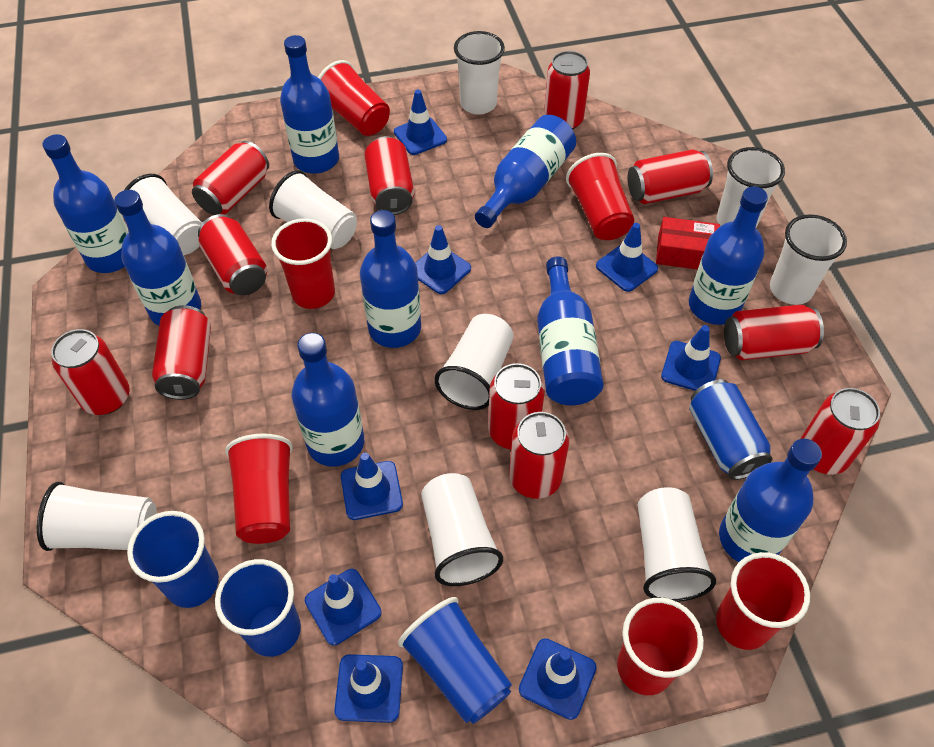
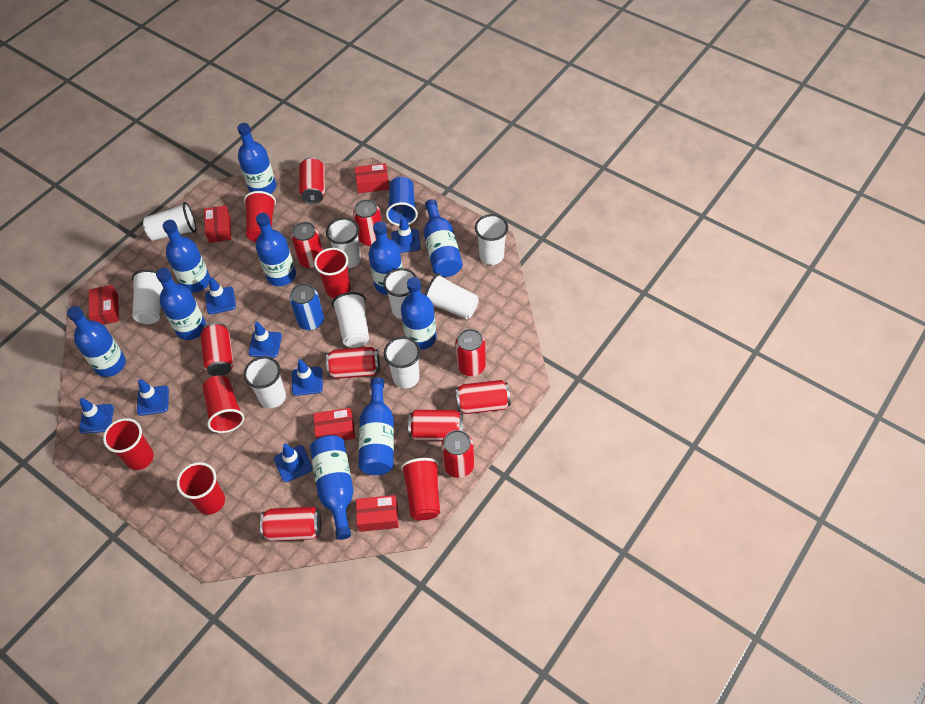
blue bottle: [42,134,129,273] [114,190,201,325] [280,35,339,174] [292,333,364,467] [360,210,421,348] [475,115,576,228] [537,256,604,405] [689,186,768,325] [719,439,822,562] = 9 -> [67,306,126,377] [156,268,206,340] [163,220,210,293] [237,123,276,194] [256,213,296,286] [310,435,353,540] [358,377,394,475] [369,221,403,295] [401,277,437,350] [424,199,463,277] = 10
blue cup: [127,511,219,608] [215,559,301,657] [398,597,512,724] = 3 -> [386,177,418,226] = 1
blue traffic cone: [305,569,382,645] [334,654,403,723] [341,453,403,520] [394,90,447,155] [415,225,471,294] [519,638,597,720] [596,223,658,292] [661,325,721,391] = 8 -> [79,398,114,434] [137,379,169,416] [205,277,236,315] [249,322,282,358] [274,444,313,482] [292,359,323,396] [391,217,421,253] = 7
red box: [656,217,720,270] = 1 -> [89,285,119,324] [204,205,231,243] [313,408,355,440] [355,163,389,193] [356,495,399,532] = 5
red can: [51,329,130,415] [152,305,211,400] [192,141,269,215] [198,214,267,295] [364,136,415,215] [488,363,545,449] [509,412,569,499] [544,51,590,130] [628,149,713,204] [724,305,824,360] [801,388,880,475] = 11 -> [200,322,234,376] [260,507,321,541] [291,222,323,269] [299,157,325,204] [326,347,380,379] [353,199,382,246] [408,410,463,440] [441,430,474,478] [455,329,486,376] [456,380,510,414] = 10

